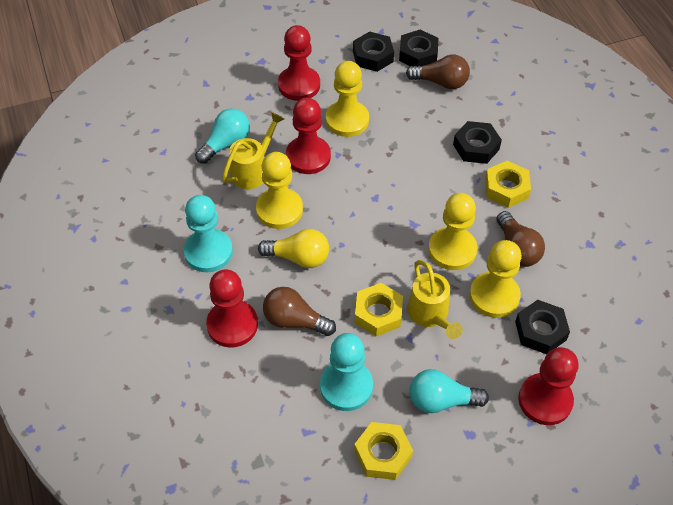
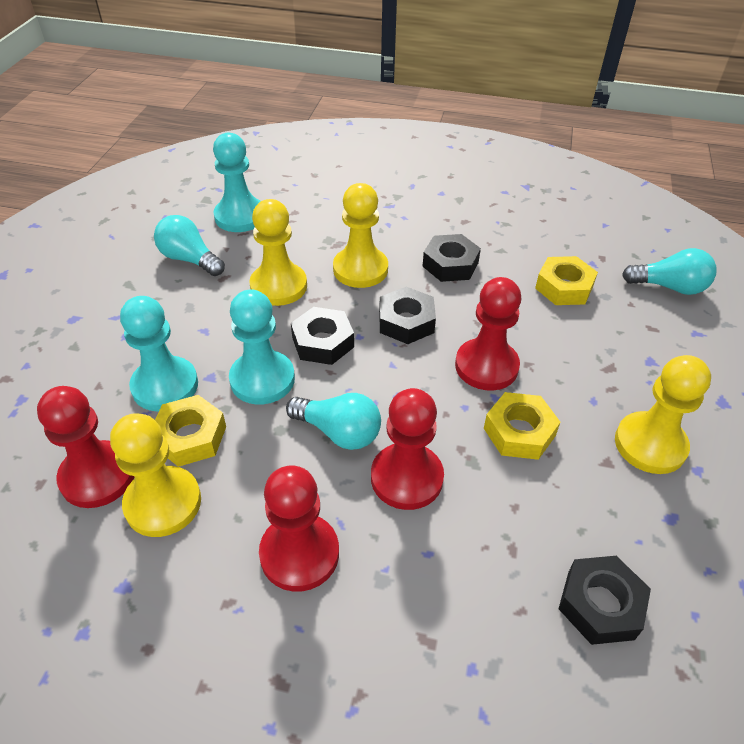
brown light bulb: [263,287,336,336] [406,55,470,89] [496,211,545,267] = 3 -> none = 0
turquoise light bulb: [195,108,250,164] [410,369,489,413] = 2 -> [154,215,225,276] [286,393,381,450] [622,248,717,295] = 3
turquoise pawn: [184,195,233,272] [320,333,373,411] = 2 -> [120,296,198,412] [213,133,261,232] [229,289,295,405] = 3
yellow light bulb: [258,229,329,268] = 1 -> none = 0
yellow watering can: [222,112,284,189] [407,260,463,339] = 2 -> none = 0

